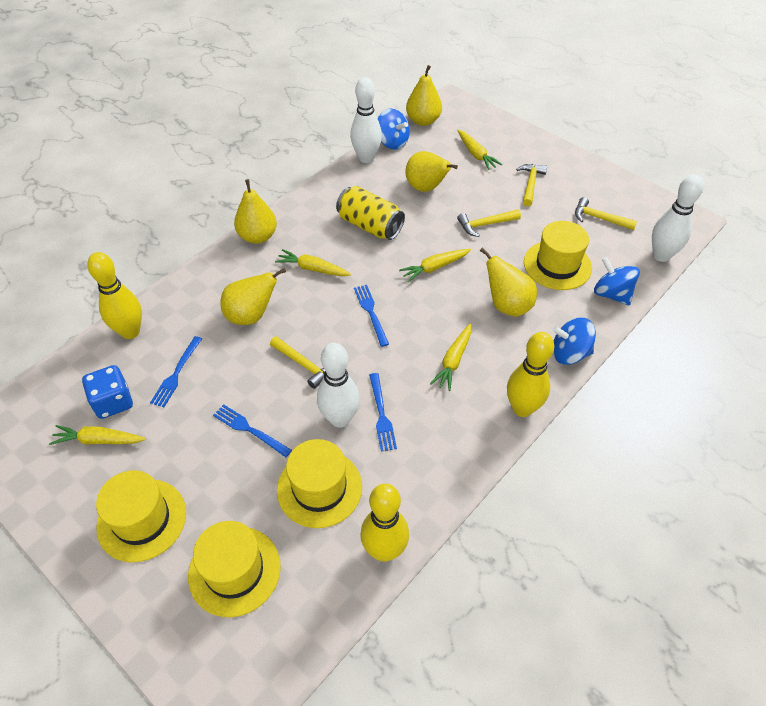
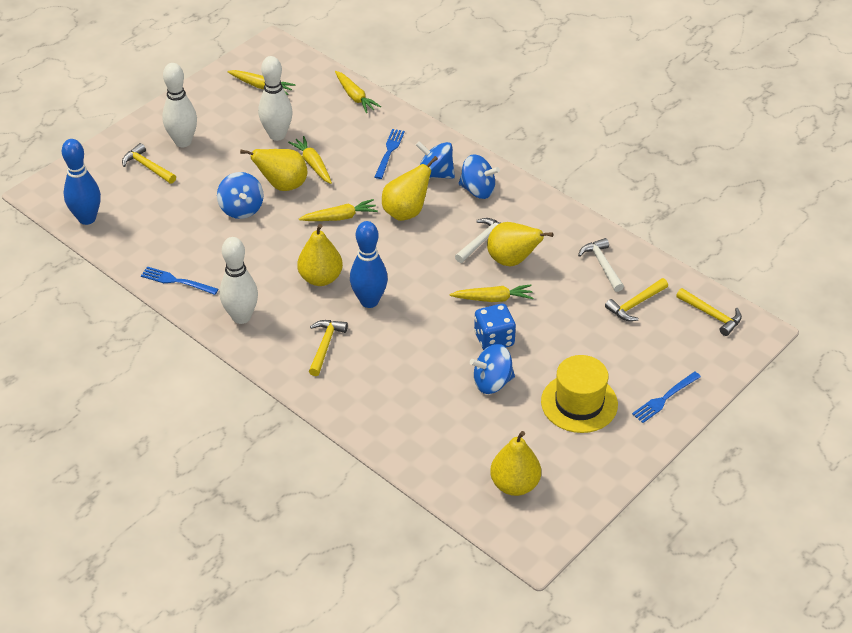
blue bowling pin: none = 0 -> [62,139,101,225] [350,221,388,308] = 2
blue fork: [150,336,202,407] [213,404,292,457] [354,285,389,347] [369,373,397,452] = 4 -> [141,266,218,295] [375,129,405,179] [632,372,701,423] = 3
blue spinning top: [378,109,410,150] [552,318,596,365] [594,257,640,305] = 3 -> [217,172,264,219] [416,141,455,179] [458,154,500,199] [470,344,515,394] = 4
white hammer: none = 0 -> [455,218,500,263] [578,238,624,292] = 2
yellow bowling pin: [87,252,142,339] [360,484,409,562] [507,332,554,417] = 3 -> none = 0
yellow can: [336,186,405,240] = 1 -> none = 0
yellow hat: [96,470,186,562] [188,521,281,617] [277,439,362,528] [524,221,592,290] = 4 -> [541,355,618,433] = 1

